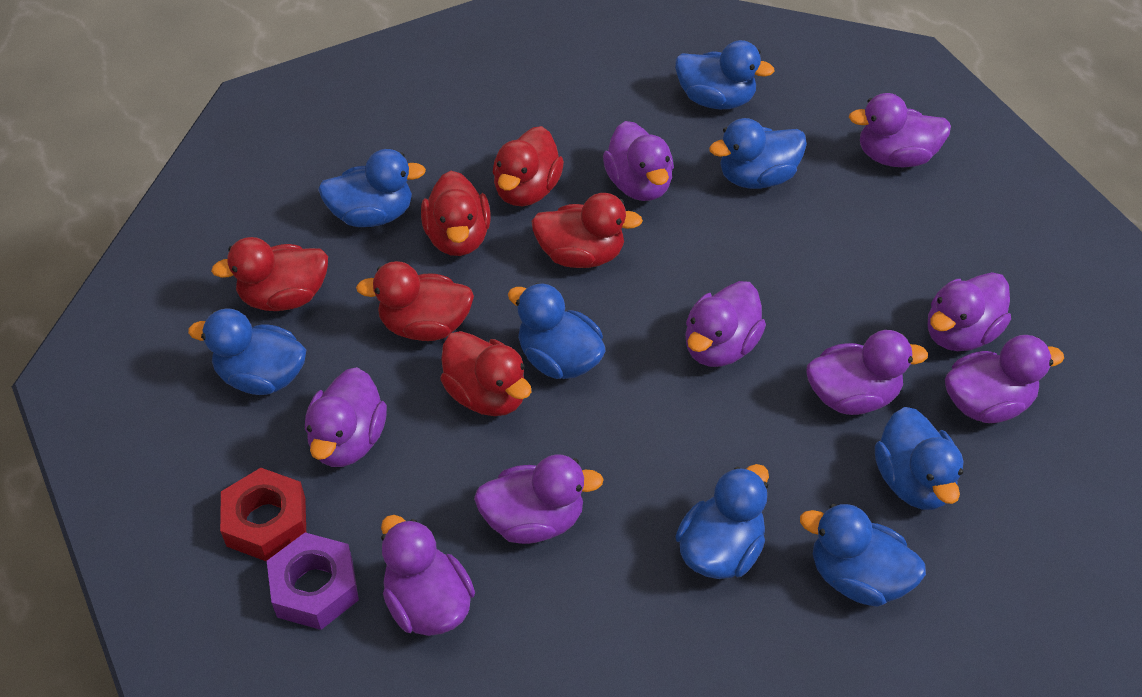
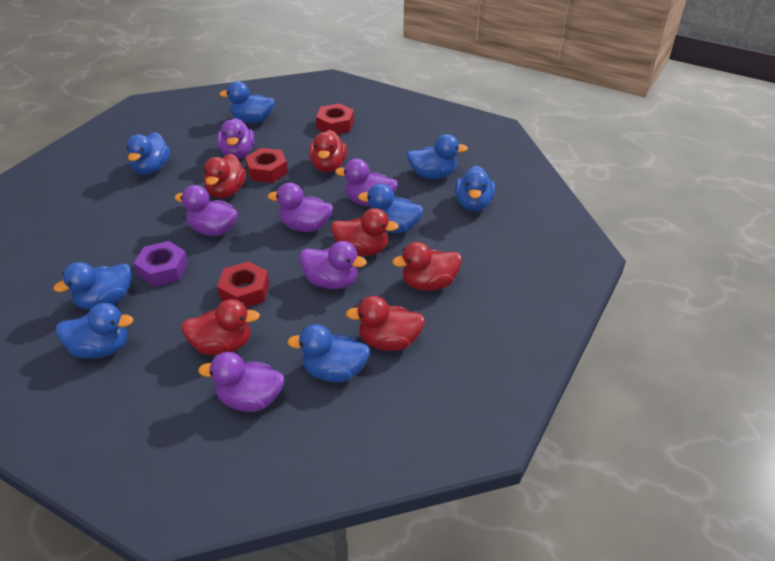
purple duck: [305,367,387,467] [381,515,475,636] [474,454,604,544] [603,121,674,201] [685,281,766,367] [807,330,928,415] [849,93,951,167] [928,272,1011,351] [945,335,1064,423] = 9 -> [175,185,238,236] [198,352,284,412] [217,118,255,159] [268,182,333,232] [300,241,367,289] [335,159,398,207] = 6
red nut: [220,468,306,562] = 1 -> [217,261,269,307] [245,148,288,183] [316,103,354,134] = 3

